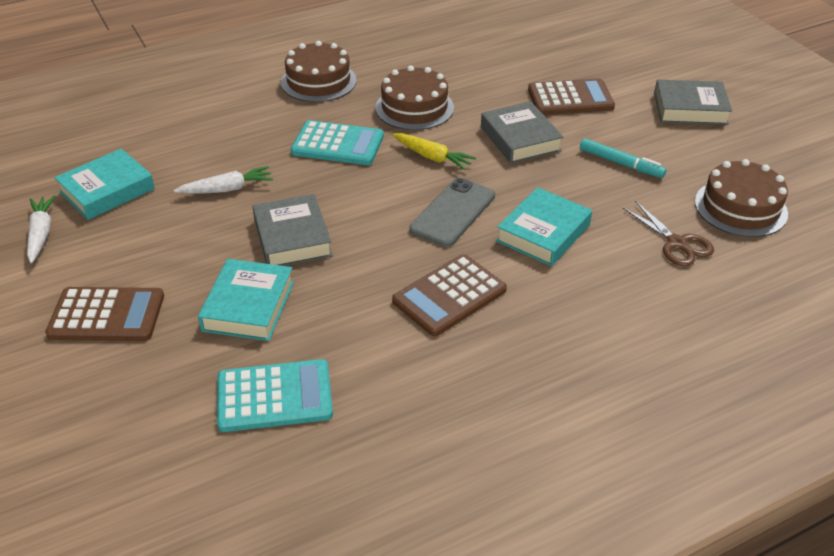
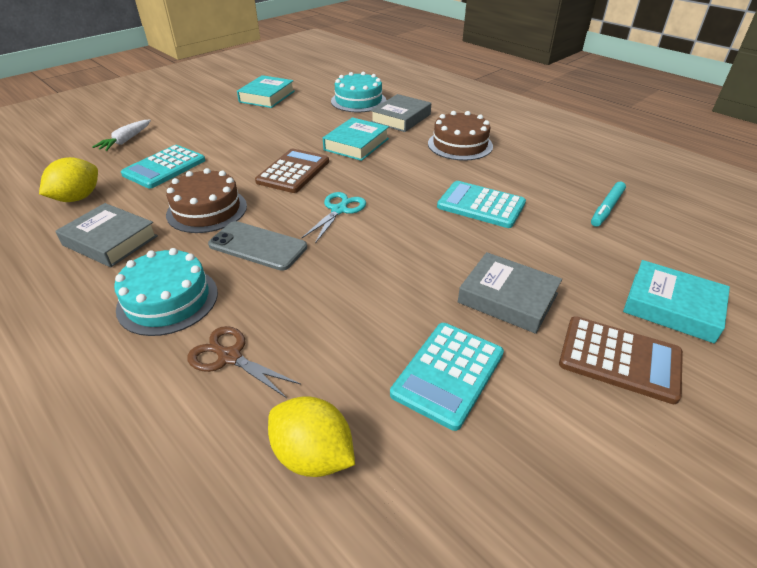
brown cake: [281,41,357,102] [375,65,454,130] [695,159,788,237] = 3 -> [166,168,247,233] [428,111,493,161] = 2
brown calculator: [45,287,164,341] [392,254,507,336] [528,78,615,115] = 3 -> [255,148,329,193] [559,316,683,404] = 2
turquoise cake: none = 0 -> [114,248,218,336] [331,72,386,112] = 2
turquoise calculator: [217,359,333,432] [291,120,384,165] = 2 -> [121,145,206,189] [390,323,504,431] [437,181,526,228] = 3
turquoise scissors: none = 0 -> [302,192,366,243] = 1
white carrot: [27,195,56,263] [174,166,273,193] = 2 -> [93,120,151,151] = 1
yellow carrot: [392,133,476,170] = 1 -> none = 0
yellow lemon: none = 0 -> [39,157,98,202] [268,396,355,477] = 2

